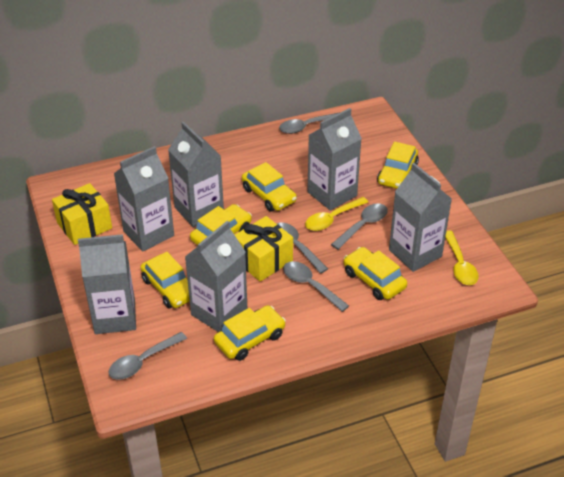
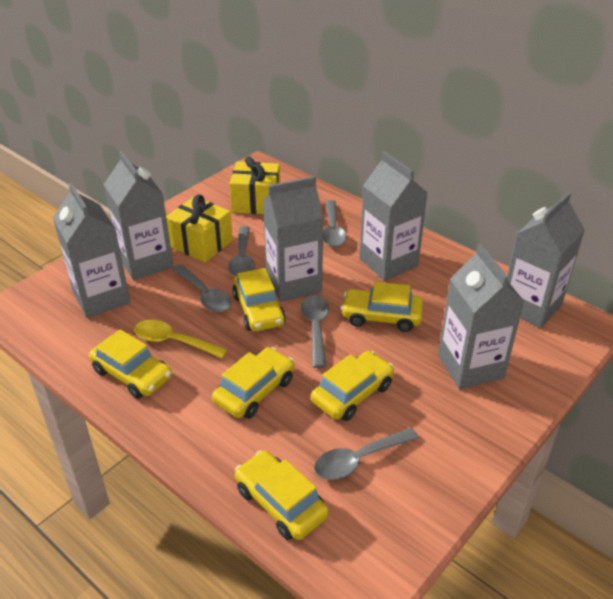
yellow spoon: [305,197,368,231] [445,231,479,285] = 2 -> [134,320,228,359] = 1

